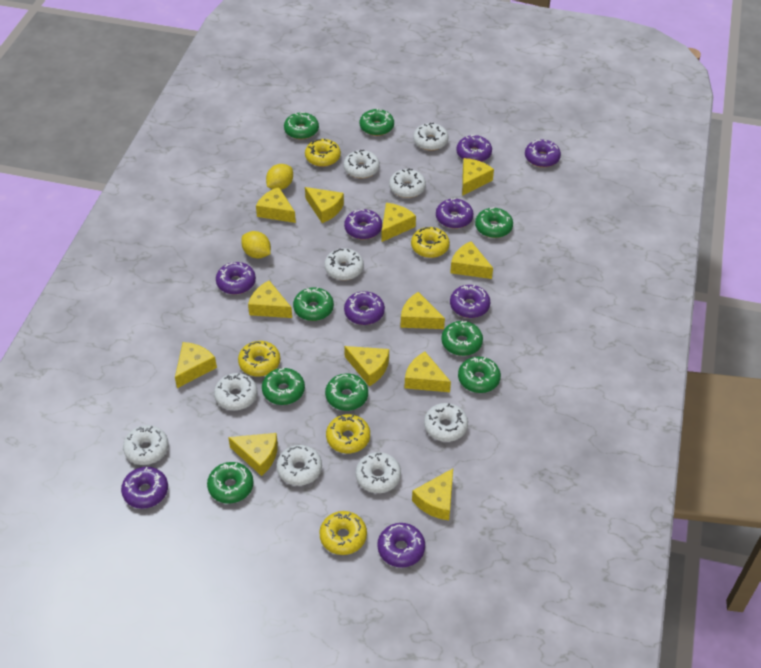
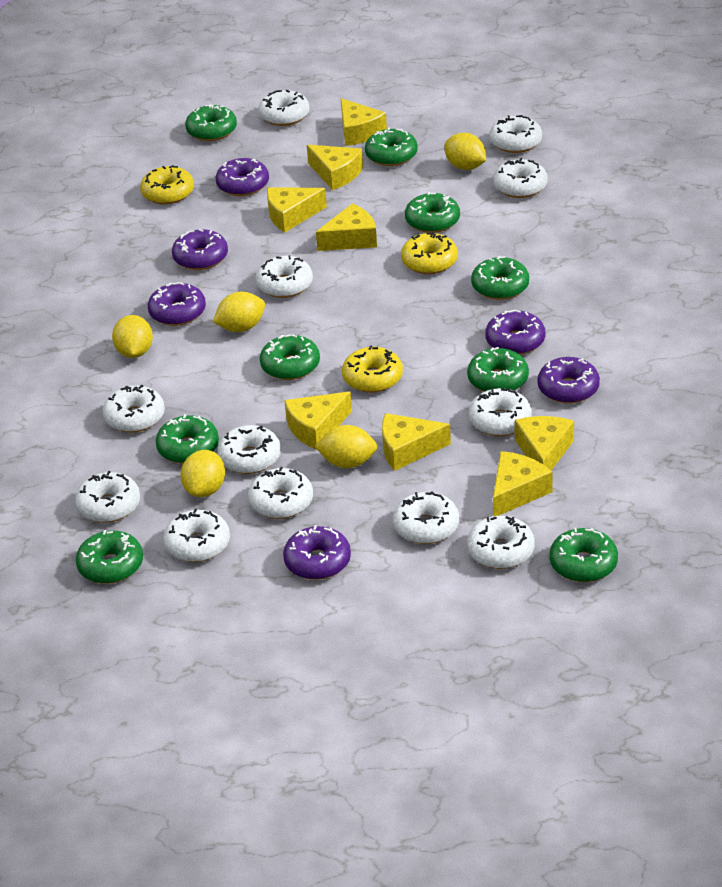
purple donut: [121,467,168,509] [216,262,256,294] [344,209,382,239] [344,291,385,325] [377,523,425,567] [436,198,473,229] [450,285,490,318] [456,135,492,162] [525,139,561,167] = 9 -> [148,282,206,326] [172,229,228,270] [215,158,269,196] [283,525,351,580] [485,310,545,355] [537,357,600,404] = 6
white donut: [123,425,169,465] [214,373,258,410] [276,445,322,486] [324,248,364,280] [343,150,380,179] [355,452,401,493] [389,169,426,198] [413,123,449,151] [424,403,468,442] = 9 -> [75,471,140,523] [103,385,165,433] [163,509,230,562] [217,425,281,474] [248,467,313,519] [255,256,313,298] [258,90,309,126] [393,491,459,544] [467,516,535,569] [469,388,532,436] [489,115,542,153] [493,158,548,198] = 12
yellow cheese: [175,342,217,388] [228,433,278,476] [248,281,292,318] [256,187,296,223] [305,187,344,223] [344,346,389,386] [382,203,416,242] [401,292,445,329] [405,352,451,392] [412,469,453,520] [450,241,493,279] [462,158,494,196] = 12 -> [267,187,327,233] [284,392,352,450] [307,145,363,190] [316,203,377,251] [341,98,387,146] [382,413,451,471] [493,451,553,516] [515,416,574,470] = 8
yellow donut: [238,341,280,377] [305,139,341,167] [319,511,367,555] [326,414,370,453] [411,227,450,258] = 5 -> [140,165,194,205] [342,345,403,393] [401,232,458,274] = 3
yellow lemon: [241,231,271,258] [266,164,293,190] = 2 -> [112,315,153,358] [181,450,225,497] [213,292,265,332] [315,425,377,468] [445,133,486,170] = 5

